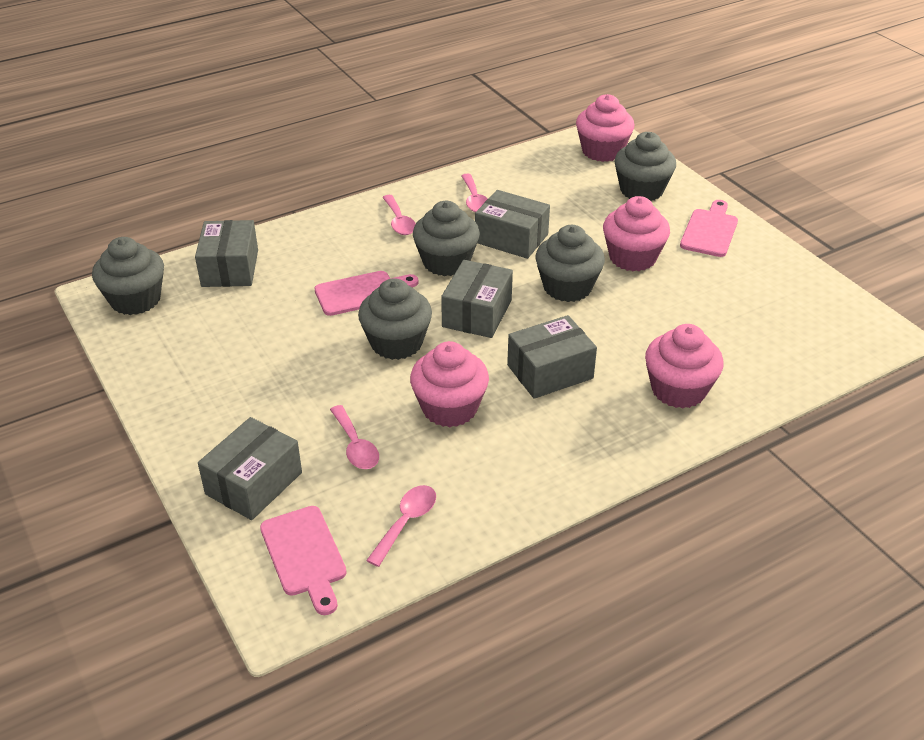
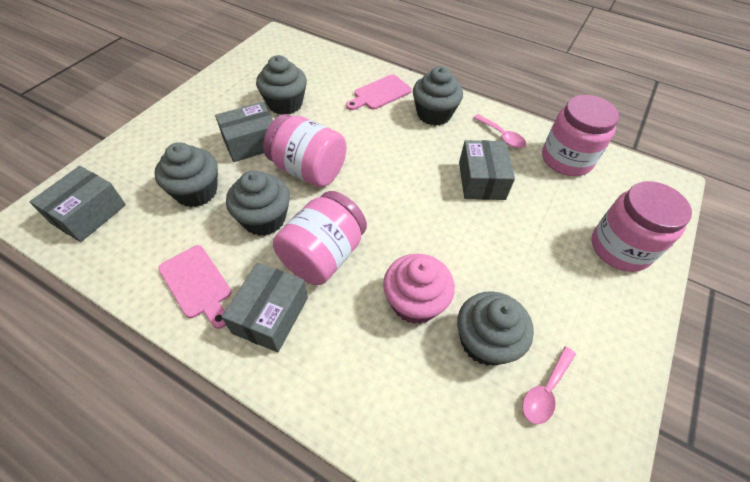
grey box: [195,220,258,287] [198,417,302,520] [441,260,513,338] [475,190,550,259] [507,315,597,399] = 5 -> [30,166,126,242] [215,102,273,162] [222,262,308,352] [459,140,515,200] = 4
pink cupcake: [410,341,489,427] [576,94,634,162] [603,196,670,271] [645,324,724,408] = 4 -> [383,254,455,324] = 1
pink cutting board: [260,506,347,615] [315,271,419,316] [680,200,738,257] = 3 -> [158,245,232,329] [346,74,412,110] = 2
pink jar: none = 0 -> [263,114,347,187] [273,191,367,285] [542,95,619,176] [592,181,692,272] = 4
pink spoon: [330,405,379,469] [366,485,436,567] [382,195,416,235] [461,174,488,212] = 4 -> [474,114,526,148] [522,347,576,424] = 2

